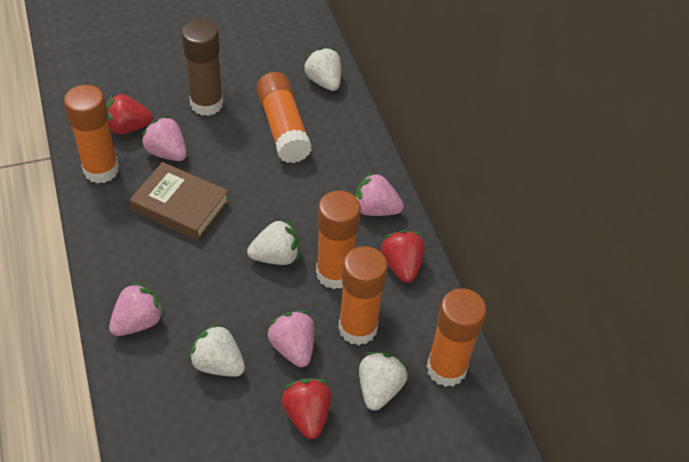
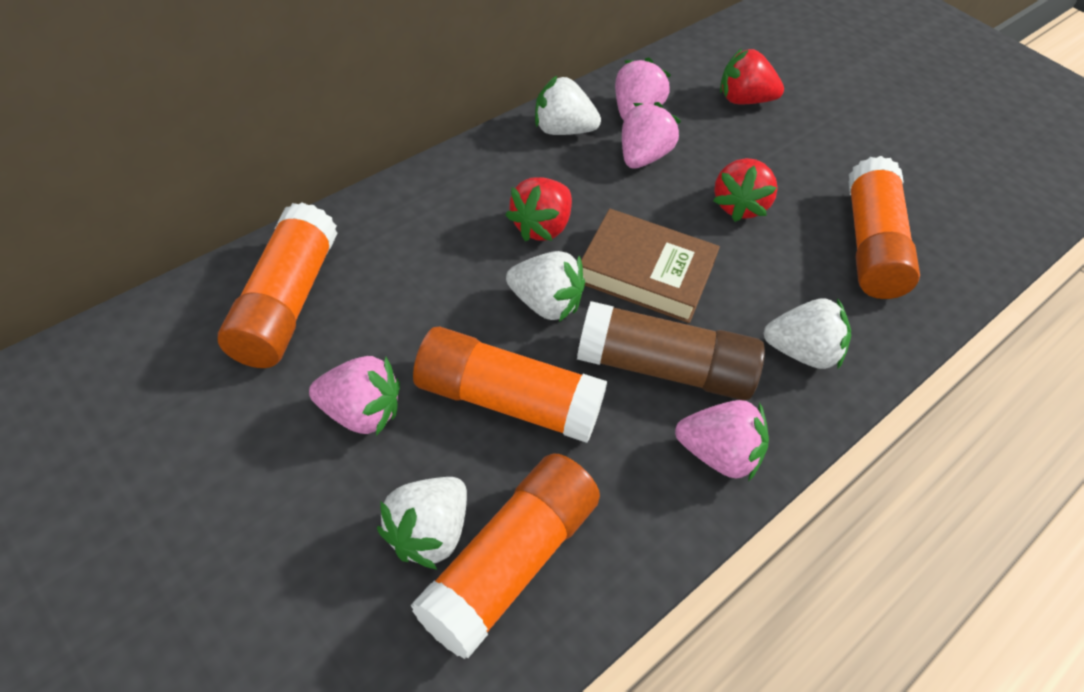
orange glue stick: [64,85,119,184] [256,72,312,163] [316,190,361,289] [338,246,388,345] [426,288,487,387] = 5 -> [218,202,337,368] [411,453,600,659] [413,327,607,443] [849,156,920,299] = 4

